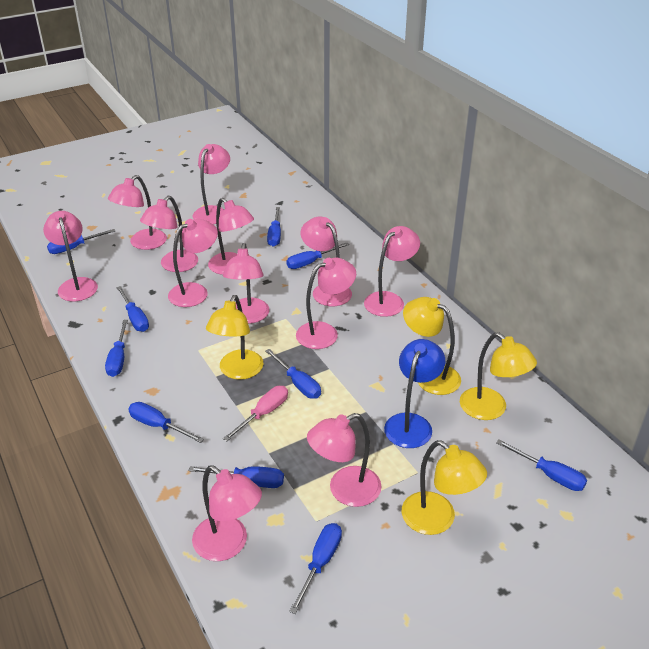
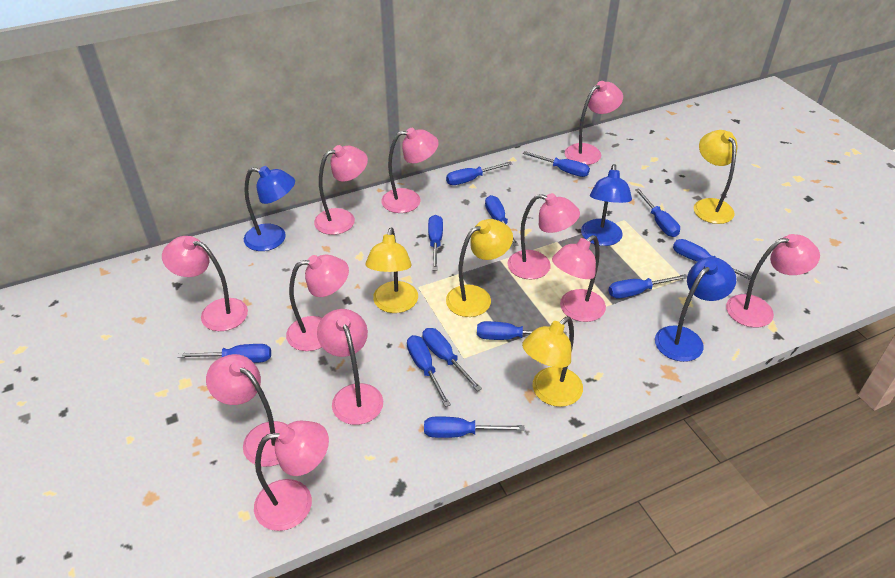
blue lamp: [384,339,445,448] = 1 -> [244,166,295,251] [581,164,632,246] [655,257,736,362] = 3
blue screwdriver: [47,229,115,254] [105,320,128,377] [116,286,149,332] [128,402,204,443] [188,466,284,488] [265,349,321,399] [267,207,281,247] [286,243,349,269] [289,523,342,614] [496,440,587,491] = 10 -> [177,344,271,363] [407,335,451,407] [422,328,482,391] [424,416,525,438] [428,215,443,270] [446,161,512,185] [477,321,567,340] [485,195,518,246] [523,151,590,177] [608,274,687,298] [635,188,680,237] [673,239,751,280] = 12
pink lamp: [43,211,98,302] [108,175,167,250] [140,196,198,272] [168,219,218,307] [192,144,230,224] [192,465,262,561] [208,198,254,275] [223,243,269,324] [296,258,356,349] [301,216,352,306] [307,413,382,507] [364,226,420,317] = 12 -> [162,236,248,331] [206,354,288,467] [254,421,329,531] [286,254,349,351] [314,145,368,235] [317,309,383,425] [381,128,439,213] [508,193,580,280] [552,235,606,322] [565,81,623,165] [726,234,820,328] = 11
pink screwdriver: [223,386,288,441] = 1 -> none = 0

